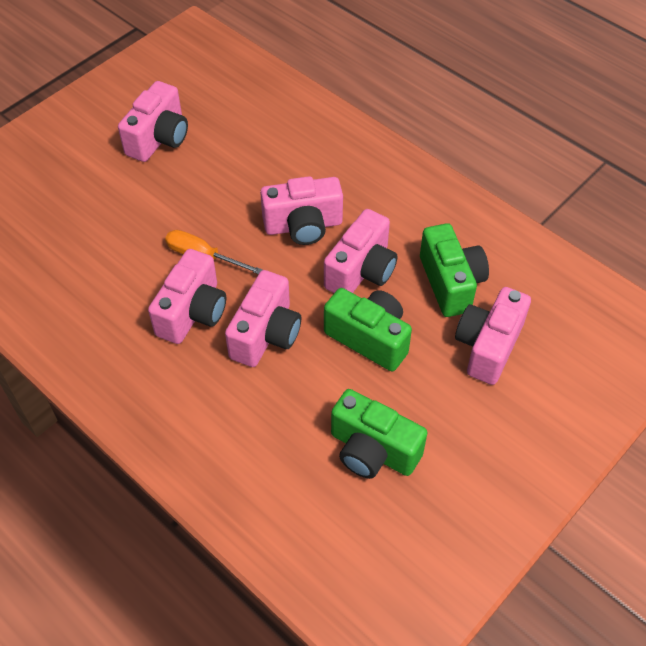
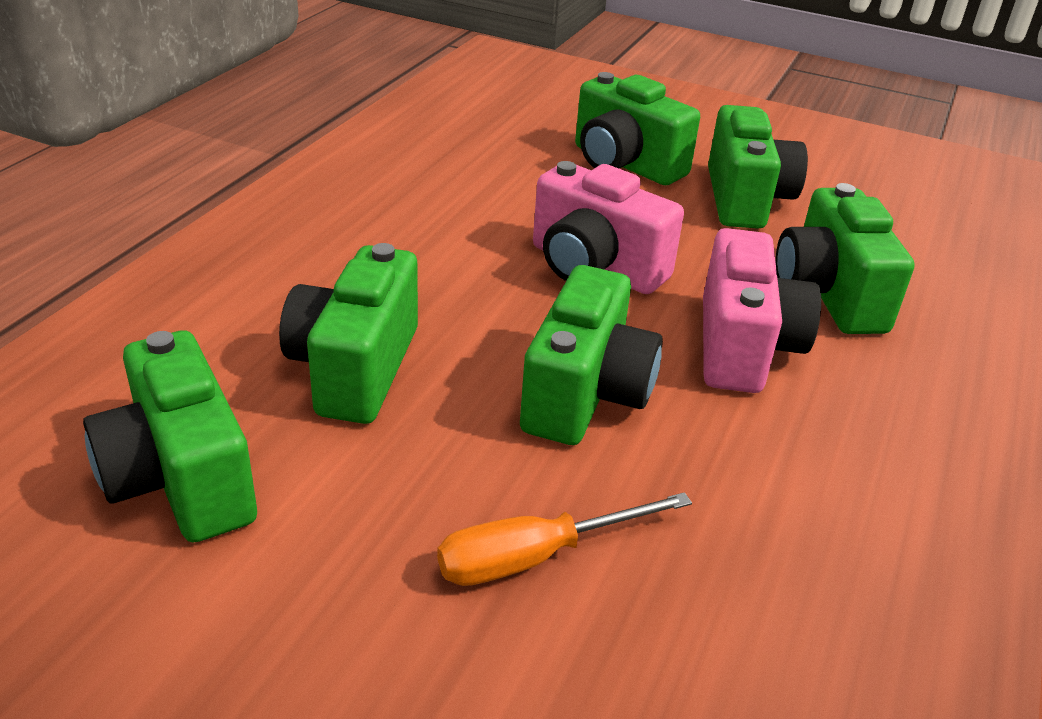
green camera: [324,288,412,371] [331,389,428,479] [420,223,489,317] = 3 -> [83,331,257,542] [279,243,418,424] [520,265,663,445] [575,72,700,185] [708,105,808,229] [776,183,915,334] = 6
pink camera: [118,81,188,162] [148,249,226,344] [225,270,301,367] [260,176,343,245] [324,209,397,293] [455,287,531,385] = 6 -> [533,161,684,294] [703,228,821,393] = 2

